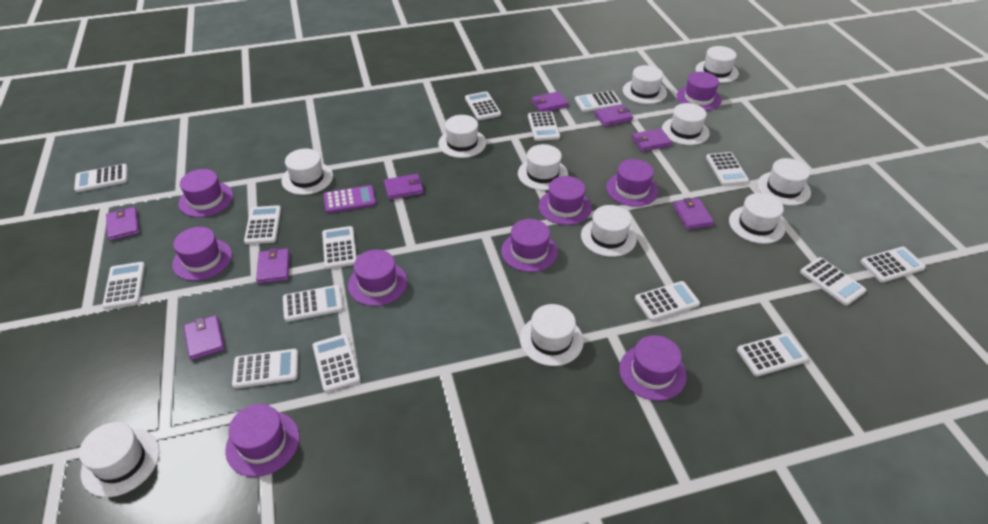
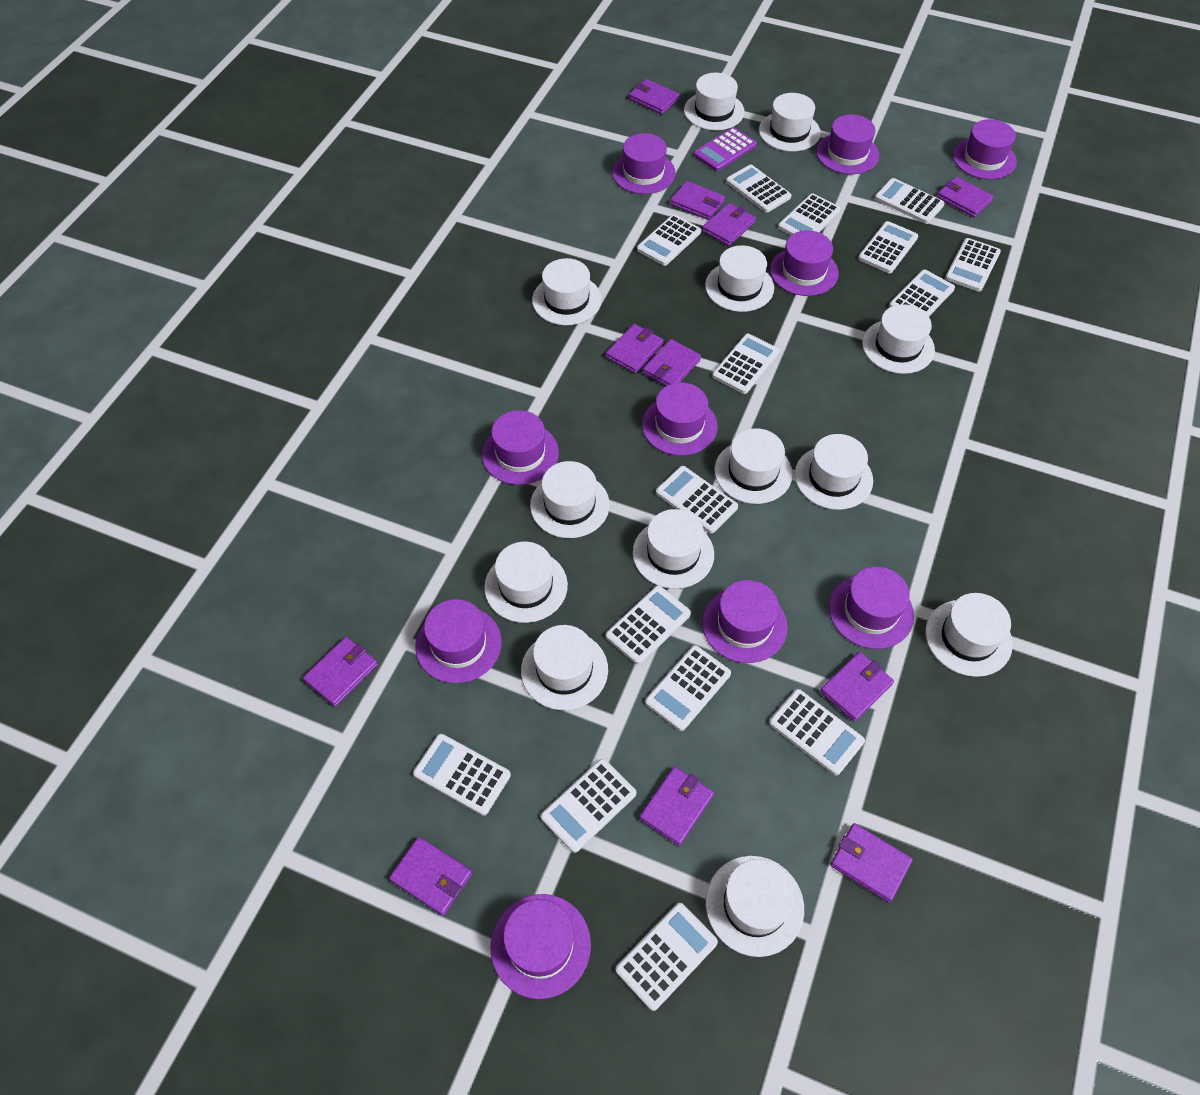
purple hat: [172,227,232,281] [179,169,233,217] [225,404,300,477] [348,250,408,306] [501,219,558,272] [539,176,592,225] [606,159,658,207] [619,335,687,401] [676,72,722,111] = 9 -> [415,599,502,683] [482,410,559,485] [491,894,591,999] [612,133,676,194] [642,382,717,456] [702,580,788,663] [770,230,839,296] [816,114,879,174] [829,567,914,649] [953,119,1017,180] = 10
purple wallet: [106,207,139,241] [184,315,225,361] [256,248,290,284] [384,174,424,200] [532,91,569,112] [594,104,633,127] [632,128,672,152] [673,198,714,230] = 8 -> [303,637,378,707] [389,837,472,916] [606,324,664,374] [629,79,680,114] [639,767,714,846] [643,339,701,386] [670,181,725,220] [702,203,756,246] [820,652,894,722] [830,823,913,902] [937,177,994,217] = 11
white hat: [79,422,160,497] [281,148,333,195] [438,115,486,158] [518,144,568,190] [520,304,584,366] [581,205,637,257] [623,65,667,104] [662,103,710,145] [695,46,739,83] [729,193,785,244] [757,158,811,206] = 11 -> [484,542,568,623] [521,625,608,710] [530,461,610,538] [532,258,602,325] [633,509,714,589] [684,73,745,131] [705,245,774,312] [706,856,804,957] [714,428,793,504] [759,93,821,152] [795,434,873,510] [862,304,935,374] [925,593,1013,677] = 13

